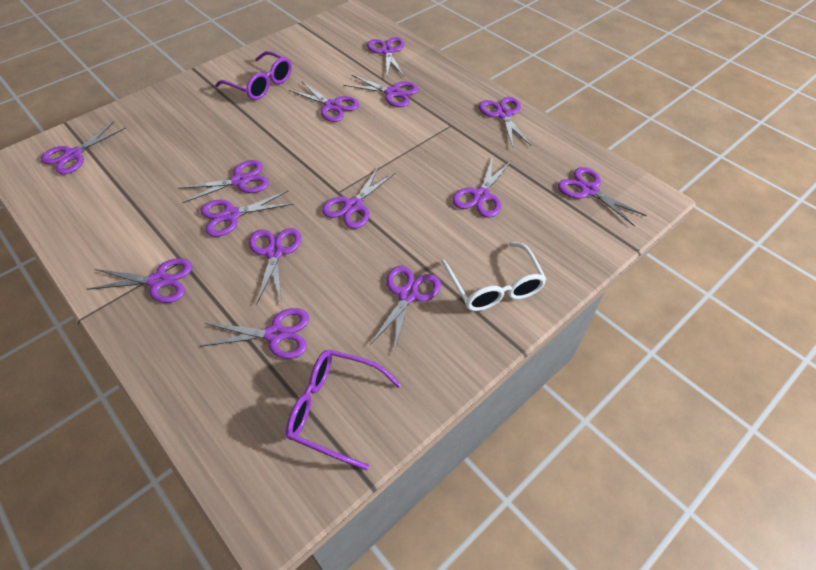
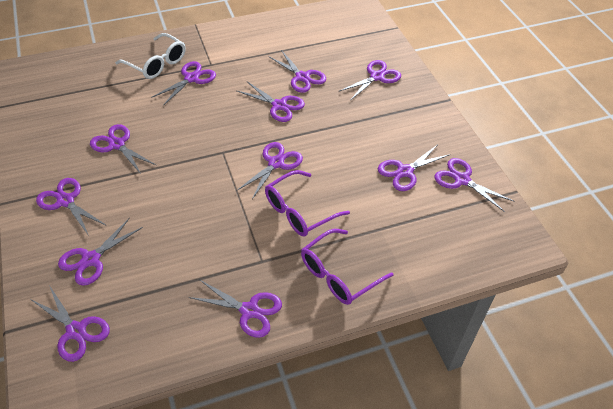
purple scissors: [41,122,126,174] [87,258,192,303] [178,160,269,203] [200,191,293,237] [200,308,309,359] [249,228,301,305] [289,81,359,122] [322,166,396,229] [344,74,419,107] [367,37,405,76] [370,266,441,352] [453,156,512,218] [479,97,531,147] [558,167,647,226] = 14 -> [30,285,110,362] [36,178,107,236] [58,217,143,286] [90,124,156,174] [151,61,216,106] [189,280,282,338] [236,142,303,199] [237,82,305,122] [269,50,326,93] [340,60,401,101] [378,145,451,191] [434,158,513,212] = 12

